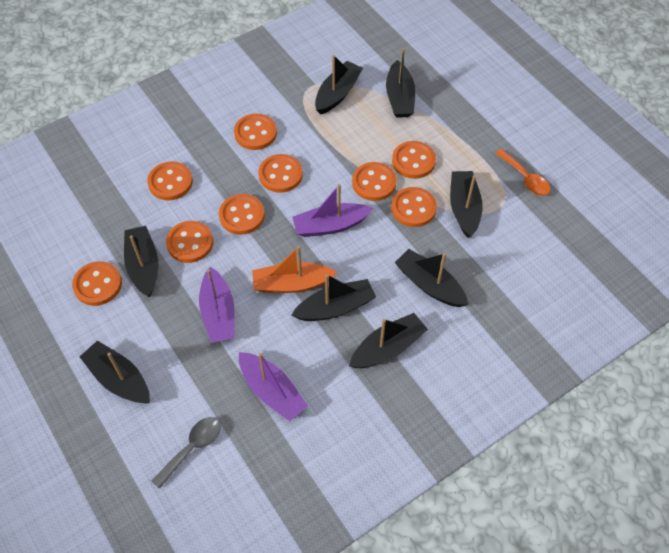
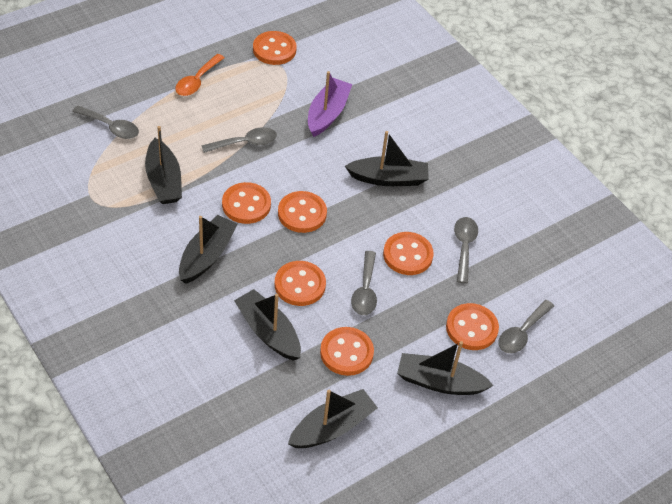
black boat: [80,341,150,404] [124,226,158,297] [292,274,376,321] [315,55,363,115] [349,313,428,368] [386,48,415,118] [395,249,468,307] [450,171,483,238] = 8 -> [145,126,182,204] [179,215,237,284] [234,289,301,361] [288,389,378,448] [345,131,429,186] [397,341,494,395] = 6
grey spoon: [152,417,221,489] = 1 -> [72,106,139,139] [201,127,277,153] [351,251,377,315] [454,217,478,284] [498,300,554,353] = 5
orange boat: [252,246,337,293] = 1 -> none = 0
orange button: [72,261,122,306] [147,161,193,200] [166,221,213,263] [219,194,265,235] [234,114,277,150] [258,154,303,193] [352,162,397,201] [391,187,437,227] [392,141,436,179] = 9 -> [222,182,271,224] [253,31,297,65] [275,261,326,306] [278,191,327,233] [320,327,374,376] [383,232,434,275] [446,303,499,350] = 7
purple boat: [199,267,235,343] [239,352,308,421] [292,184,373,237] = 3 -> [308,71,352,137] = 1

